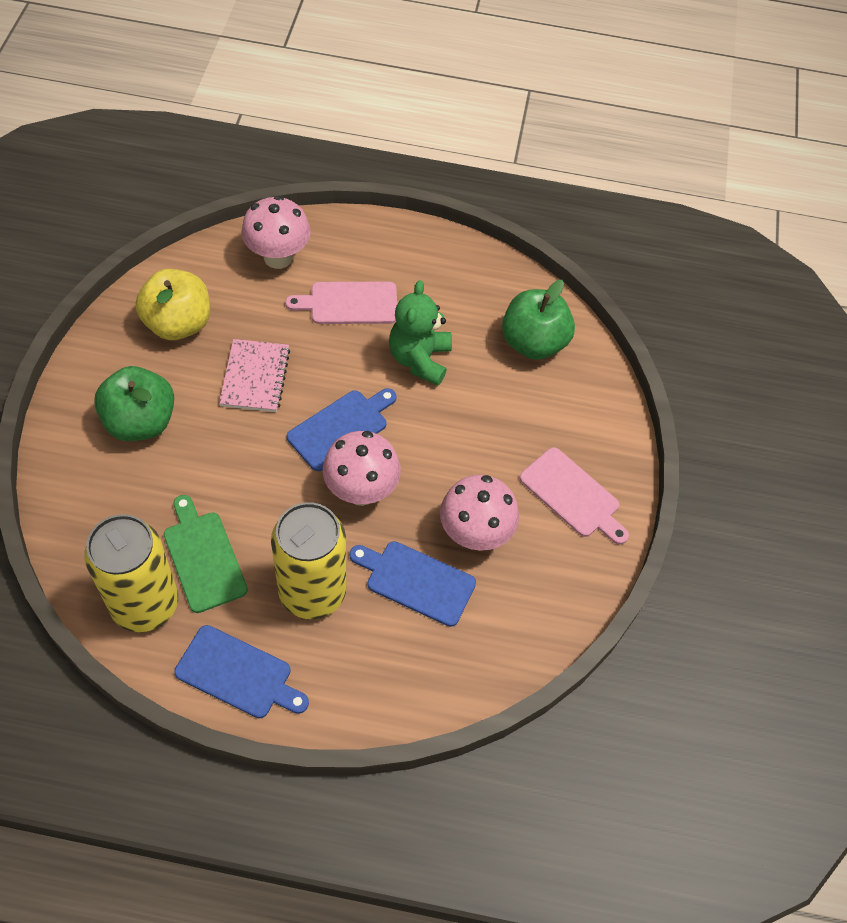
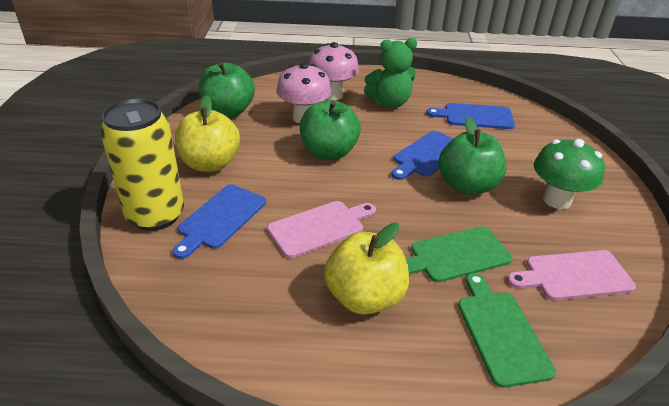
green apple: [94,366,174,441] [502,280,575,360] = 2 -> [199,62,255,117] [299,100,361,160] [438,117,506,195] = 3
green cutting board: [164,495,248,613] = 1 -> [406,227,512,282] [458,273,556,388] = 2
green mushroom: none = 0 -> [534,139,605,209] = 1
pink mushroom: [241,195,311,269] [323,431,401,506] [440,475,519,551] = 3 -> [276,63,332,124] [309,42,359,100] = 2
pink notebook: [219,339,290,412] = 1 -> none = 0
yellow apple: [135,269,210,340] = 1 -> [175,95,240,172] [324,223,409,315] = 2
yellow can: [84,514,178,632] [271,502,346,619] = 2 -> [100,98,184,231] = 1

